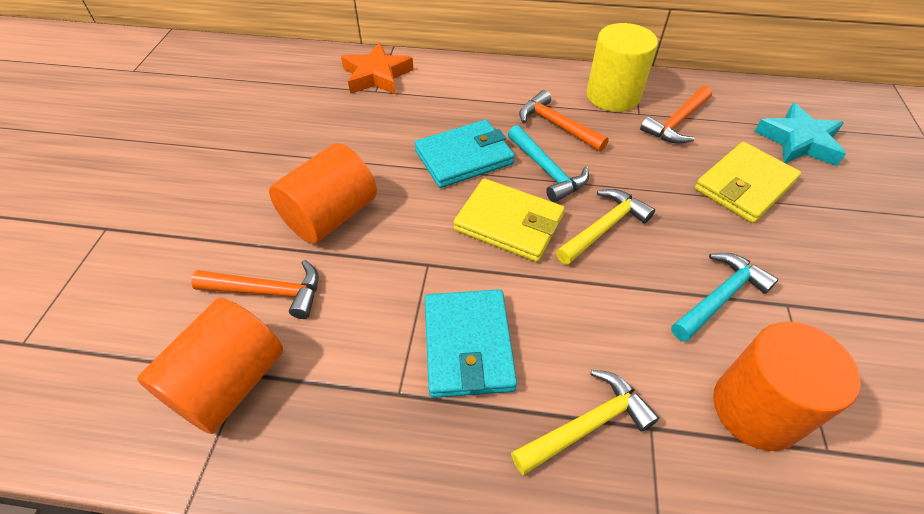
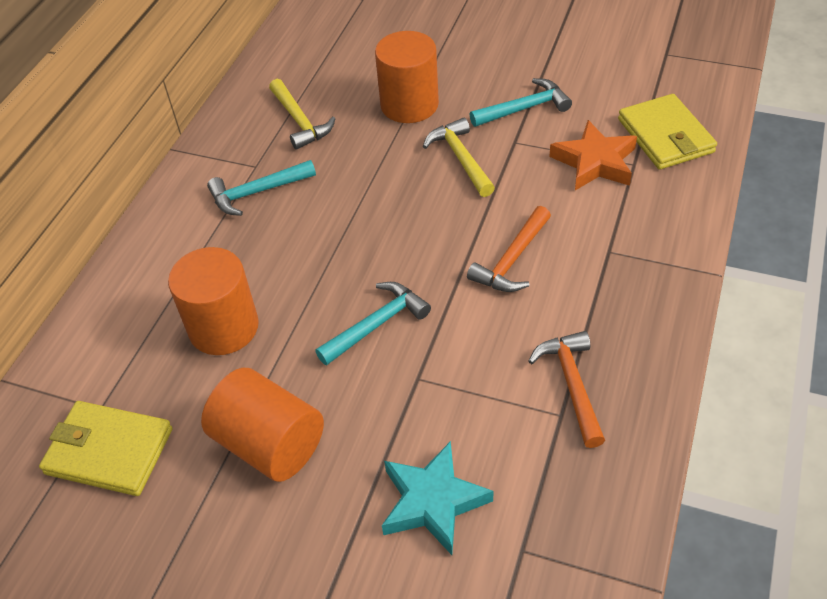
orange hammer: [191,260,319,319] [519,90,609,152] [640,86,712,144] = 3 -> [467,206,551,292] [528,331,605,448] = 2
turquoise hammer: [508,125,589,202] [671,253,778,342] = 2 -> [207,160,316,216] [315,282,431,365] [469,78,572,127] = 3
turquoise wallet: [415,120,515,188] [425,289,517,398] = 2 -> none = 0
yellow cylinder: [586,23,658,112] = 1 -> none = 0

